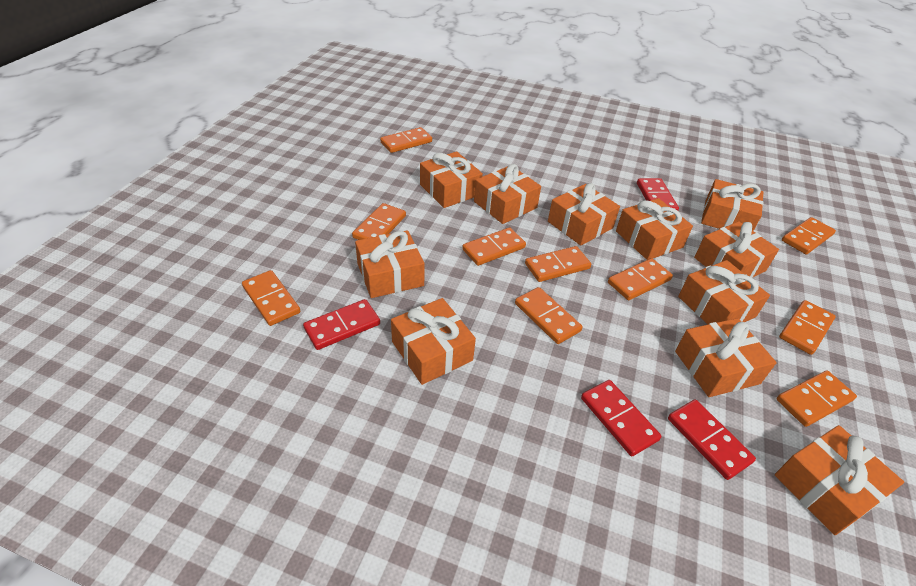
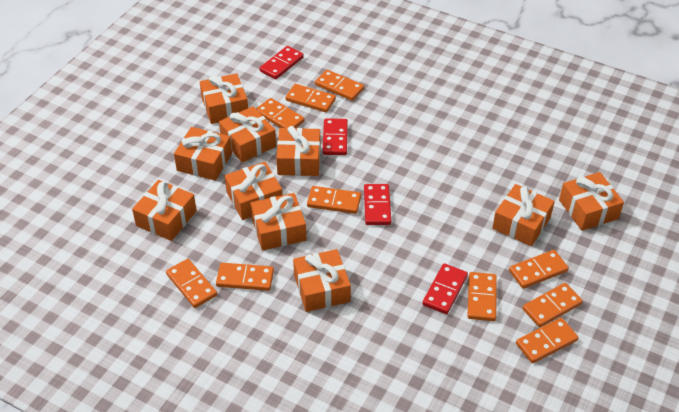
orange gift: [355,230,425,298] [391,298,476,385] [420,151,483,208] [474,164,541,224] [548,183,620,246] [616,198,693,260] [675,318,777,397] [678,260,770,324] [694,221,779,278] [701,179,763,231] [775,425,904,535] = 11 -> [132,180,197,241] [174,127,232,181] [200,73,248,124] [219,106,276,162] [225,162,283,220] [250,193,306,251] [276,126,320,176] [293,249,351,312] [492,184,555,246] [559,172,624,231] = 10

